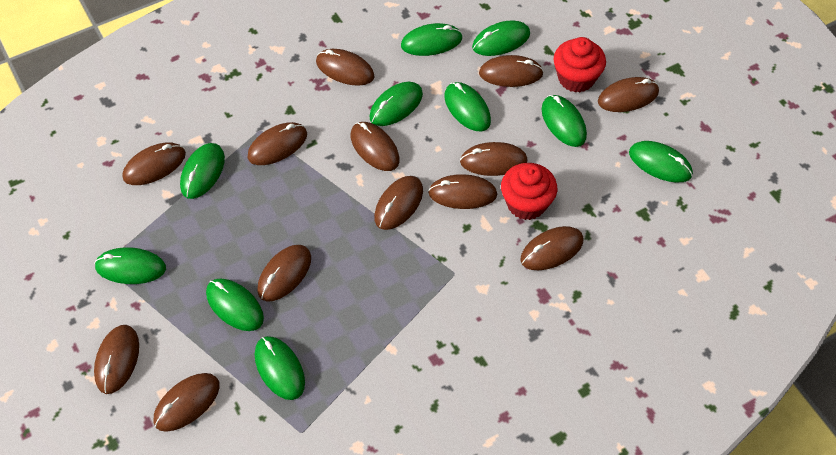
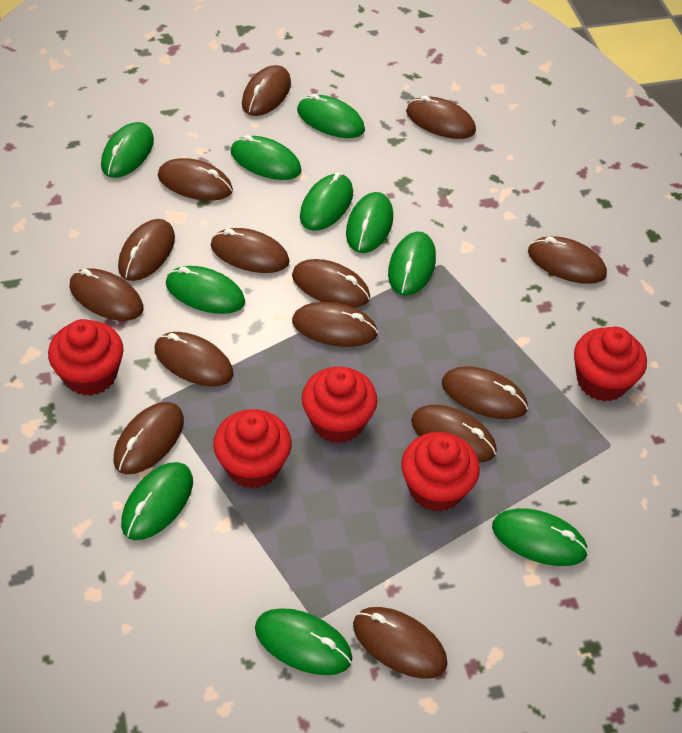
brown mouse: [94,325,139,394] [123,142,186,185] [154,373,220,432] [247,122,307,165] [257,245,311,302] [316,49,375,86] [351,122,400,171] [374,176,423,230] [428,174,497,209] [460,142,528,176] [479,55,544,87] [520,226,584,270] [598,77,659,112] = 13 -> [69,268,144,321] [113,402,184,474] [118,219,175,281] [155,332,234,386] [158,158,233,201] [211,228,290,273] [242,65,291,116] [292,259,370,308] [292,302,378,347] [353,607,448,679] [406,95,476,139] [411,404,497,462] [442,366,528,419] [528,236,607,284] = 14
red cupcake: [501,163,557,220] [554,37,606,93] = 2 -> [48,319,124,396] [213,409,292,489] [302,367,377,444] [401,432,480,512] [574,327,647,402] = 5

